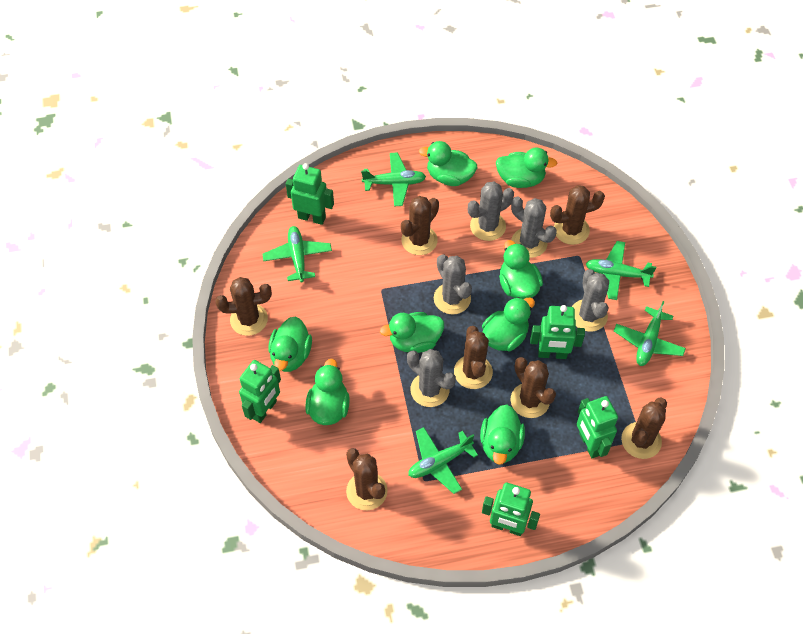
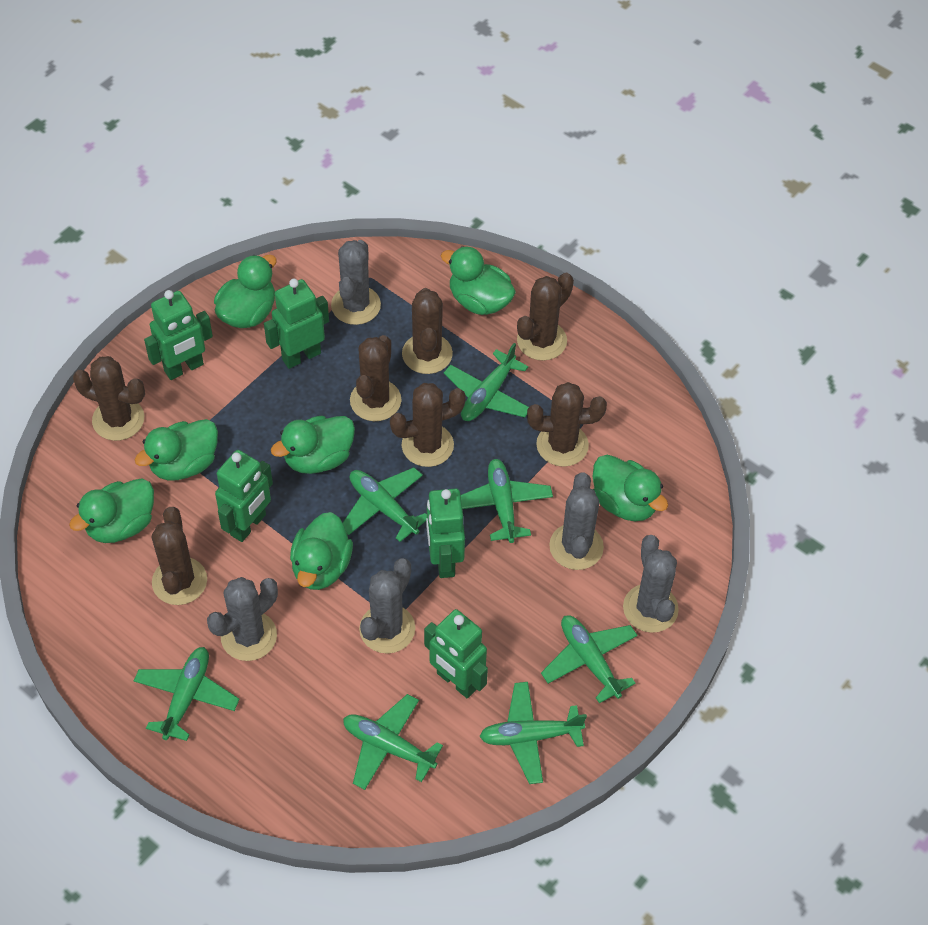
green duck: [269,317,312,372] [305,359,350,425] [380,312,444,353] [419,141,477,186] [480,405,525,465] [482,297,535,351] [496,148,557,188] [499,240,543,299] = 8 -> [69,478,154,543] [135,419,218,480] [214,255,277,328] [271,416,355,474] [290,512,353,590] [441,246,516,315] [593,455,668,521] = 7
green plane: [262,226,332,283] [361,152,426,207] [408,427,478,494] [586,241,656,300] [614,301,686,366] = 5 -> [134,647,239,741] [343,467,427,542] [343,694,443,790] [444,343,529,421] [461,459,553,543] [479,682,587,784] [541,615,638,703] = 7

